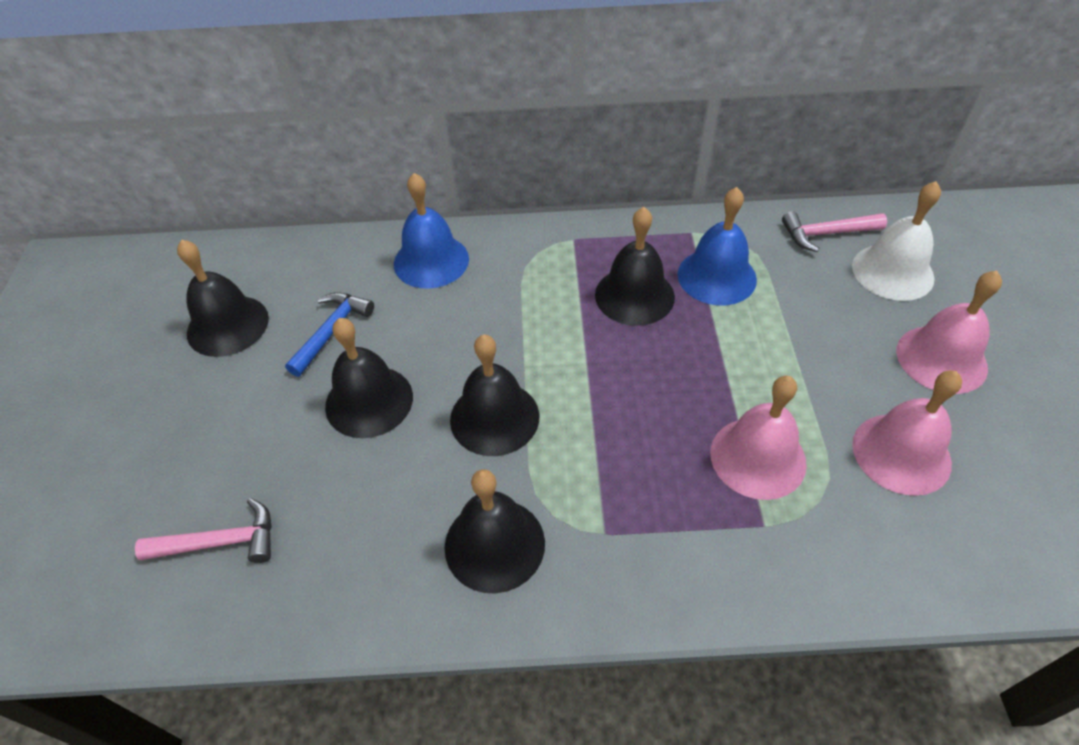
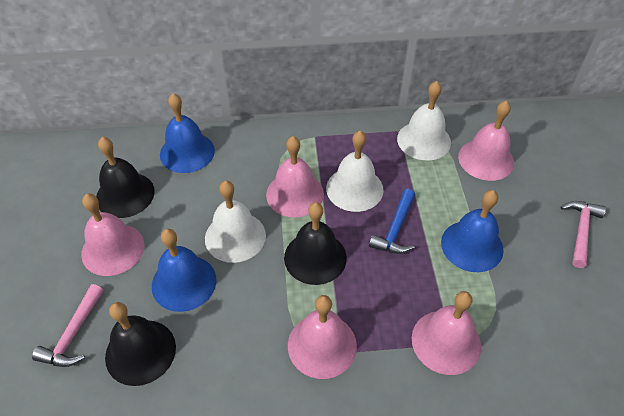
black bell: [177,239,269,357] [325,318,413,438] [445,469,545,593] [450,335,539,456] [595,207,675,326] = 5 -> [96,137,155,218] [105,302,176,386] [284,202,347,285] = 3
blue bell: [394,173,469,289] [678,187,757,305] = 2 -> [152,229,217,312] [160,93,215,173] [441,190,504,272] = 3
pink bell: [710,376,807,500] [852,370,962,496] [896,271,1002,394] = 3 -> [81,194,144,276] [266,136,324,217] [288,295,357,379] [412,291,481,375] [458,100,514,181] = 5
white bell: [852,181,941,301] = 1 -> [205,181,266,263] [326,131,384,212] [397,81,451,161] = 3

